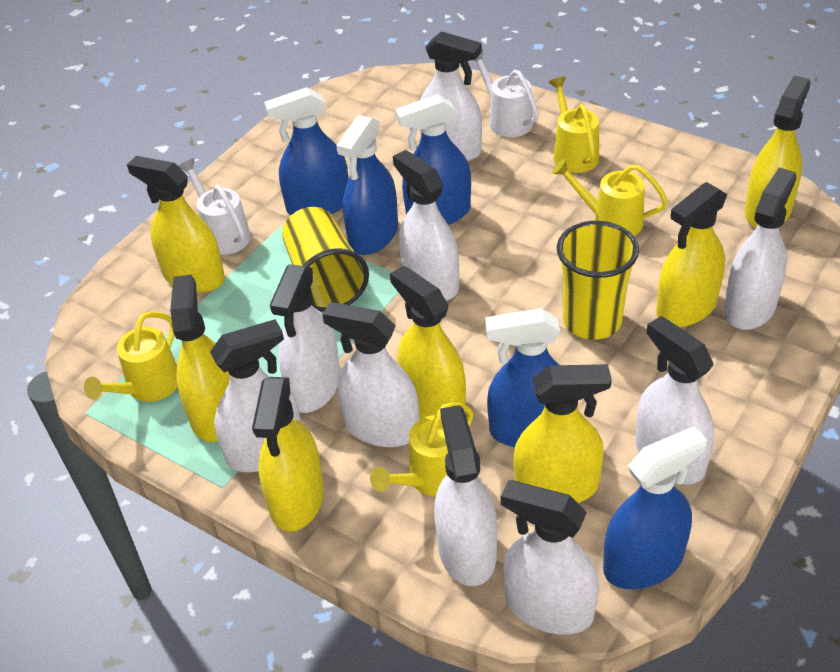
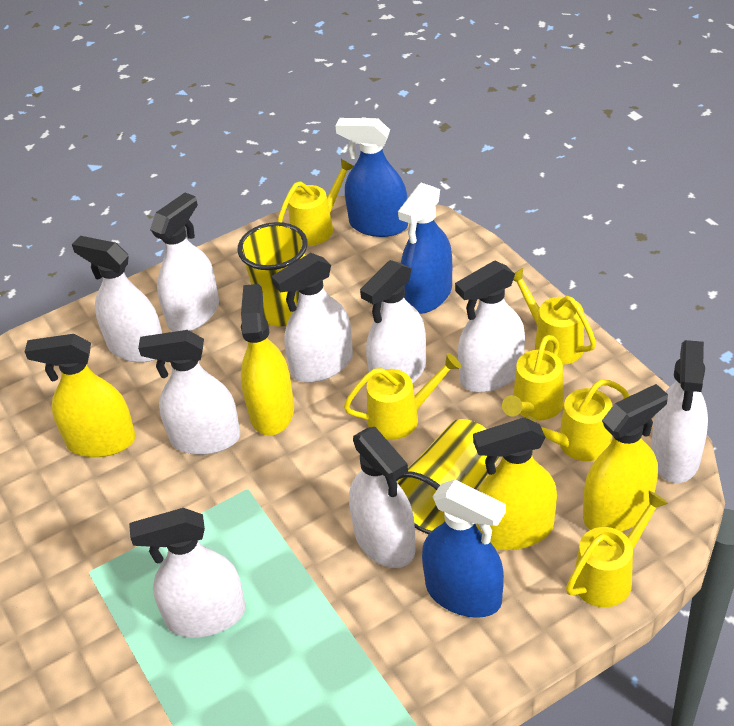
blue spray bottle: [264,87,349,215] [336,115,398,255] [395,94,471,225] [485,308,560,447] [603,426,707,589] = 5 -> [335,118,408,237] [398,183,452,314] [422,480,506,618] = 3
white watering can: [178,158,251,255] [473,49,539,137] = 2 -> none = 0
yellow spray bottle: [127,156,225,293] [170,275,230,442] [252,377,324,532] [390,265,466,418] [513,364,612,503] [656,182,727,327] [744,76,811,228] = 7 -> [24,334,136,457] [241,284,294,436] [473,418,557,550] [583,384,668,532] = 4
yellow watering can: [84,311,178,402] [370,402,474,497] [549,77,599,173] [552,159,668,236] = 4 -> [277,159,354,246] [344,353,461,440] [502,335,564,420] [513,268,596,365] [525,380,630,461] [566,490,668,607] = 6

